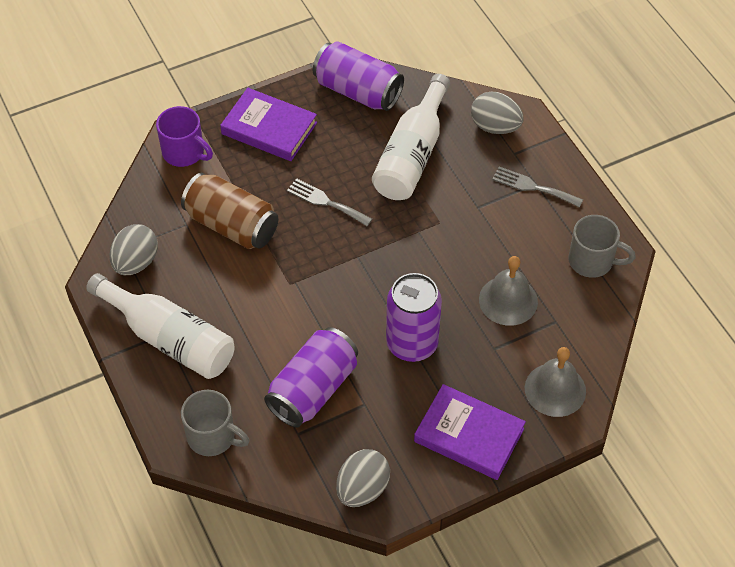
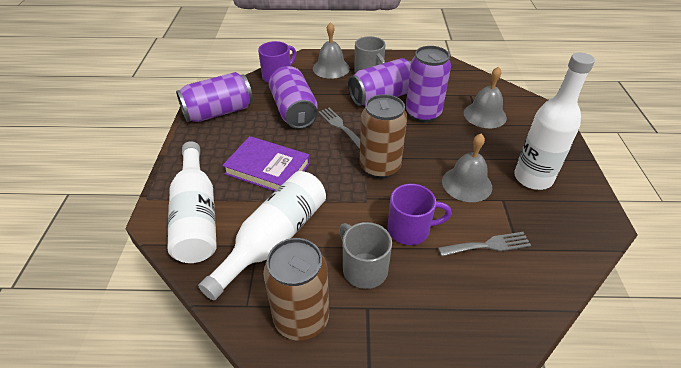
brown can: [181,173,278,249] = 1 -> [263,238,329,340] [360,94,407,179] = 2
grey bell: [479,256,538,326] [525,347,586,417] = 2 -> [313,22,350,79] [442,134,492,202] [464,66,507,128] = 3
grey egg: [110,224,158,275] [336,449,390,507] [471,92,524,134] = 3 -> none = 0
purple book: [220,88,317,161] [414,384,526,480] = 2 -> [222,136,310,191] = 1
purple can: [264,327,358,428] [313,41,404,111] [386,273,442,362] = 3 -> [176,72,253,122] [269,66,318,129] [348,58,411,106] [406,46,451,123] = 4
purple mug: [156,106,213,167] = 1 -> [258,41,297,83] [388,184,452,245] = 2
white bottle: [86,273,235,379] [372,74,450,200] = 2 -> [168,141,217,263] [198,171,326,300] [514,52,595,190] = 3

